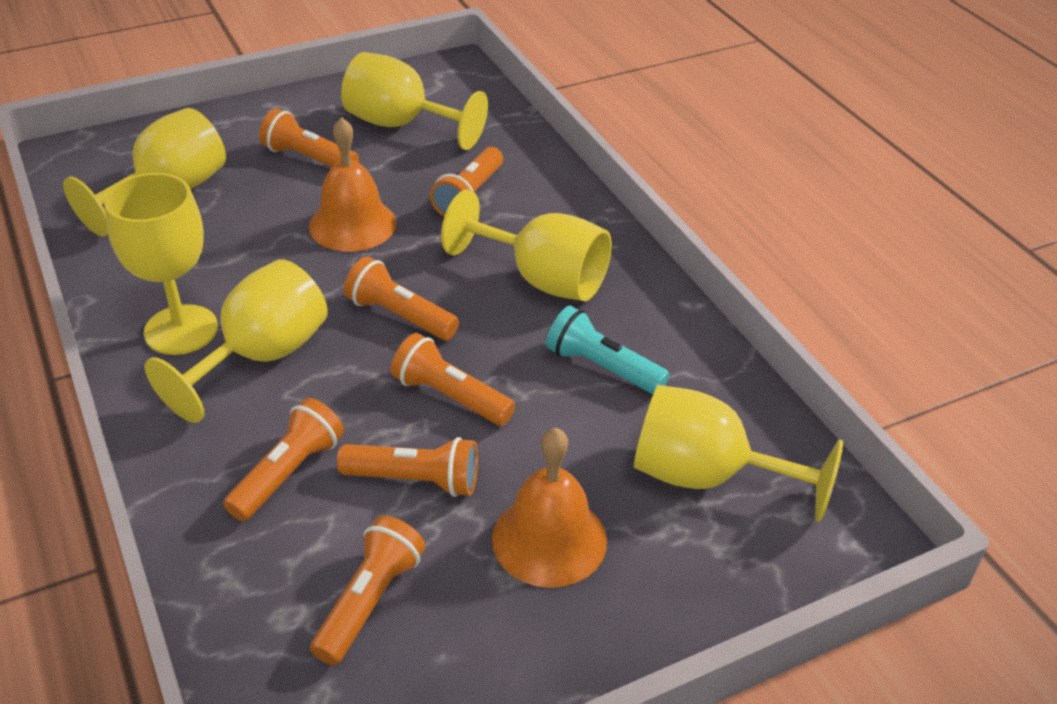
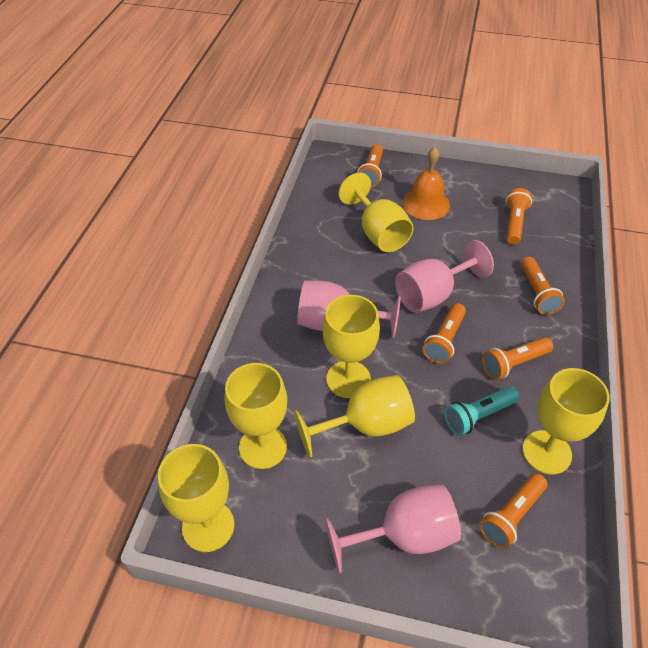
orange bell: [309,117,396,252] [492,427,607,588] = 2 -> [402,147,450,220] = 1
orange flashlight: [223,398,344,521] [259,109,359,167] [310,516,425,665] [337,437,478,497] [344,257,459,340] [391,333,515,426] [430,147,503,217] = 7 -> [357,144,383,188] [422,303,466,364] [479,473,547,549] [482,337,553,380] [505,188,532,245] [521,257,565,315] = 6
pink goblet: none = 0 -> [297,281,401,338] [325,484,461,574] [395,240,494,313] = 3

